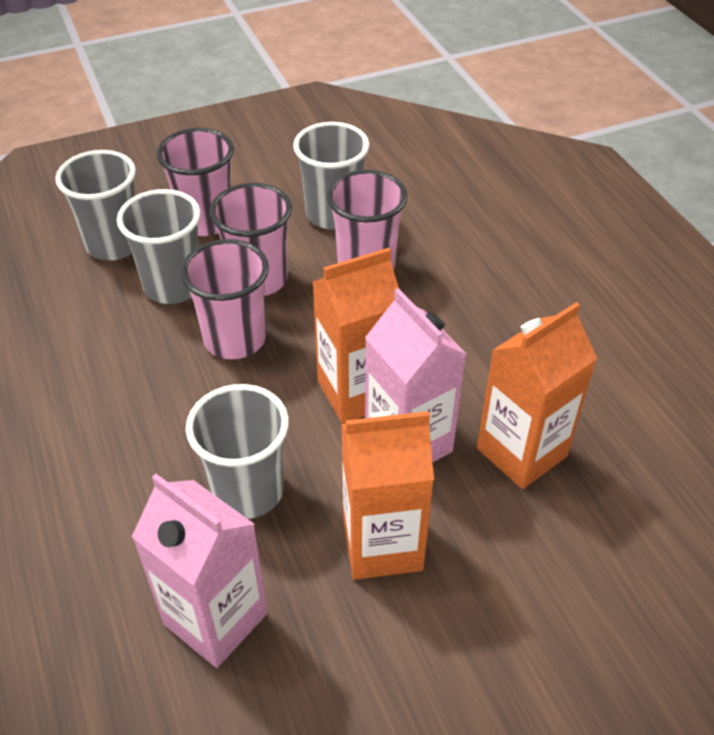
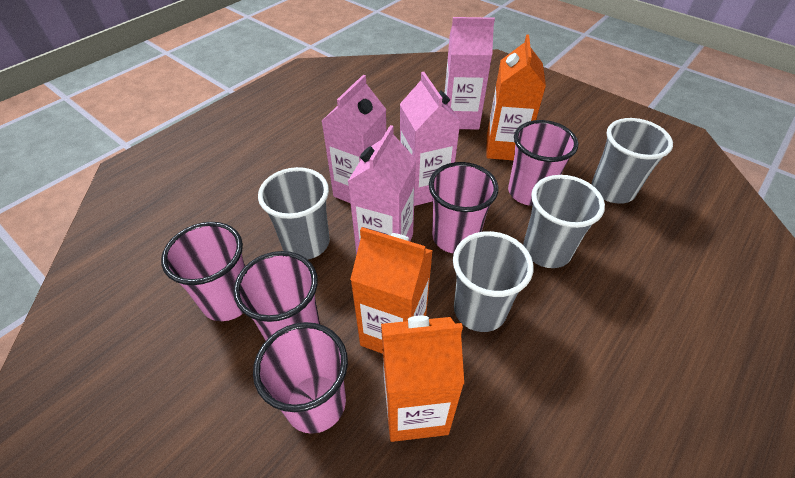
pink carton: [132,474,268,668] [365,288,466,462] = 2 -> [322,75,386,203] [347,125,416,254] [400,72,461,206] [445,17,495,130] = 4
pink cup: [156,128,234,236] [180,239,269,359] [210,183,292,296] [327,170,408,270] = 4 -> [161,222,245,321] [233,251,320,341] [253,322,348,434] [429,162,499,253] [508,120,578,206] = 5

